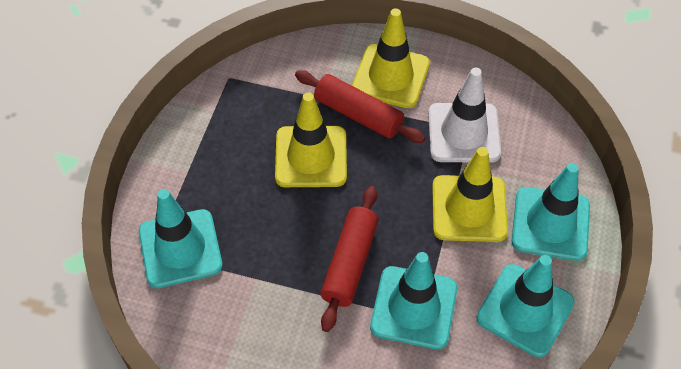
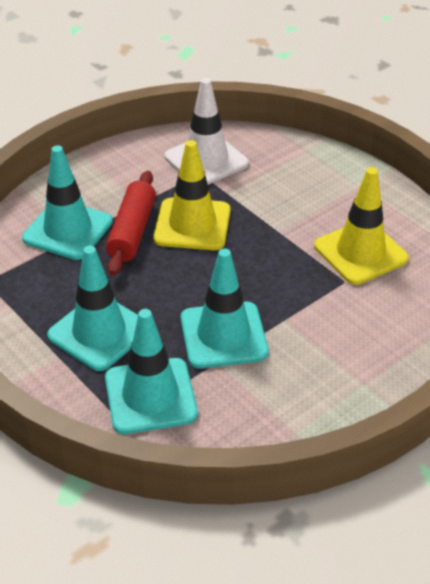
red rolling pin: [295,70,425,143] [321,186,379,332] = 2 -> [106,171,156,275] = 1
yellow traffic cone: [275,92,347,187] [352,8,430,108] [432,147,508,242] = 3 -> [154,140,231,250] [314,167,409,285] = 2

